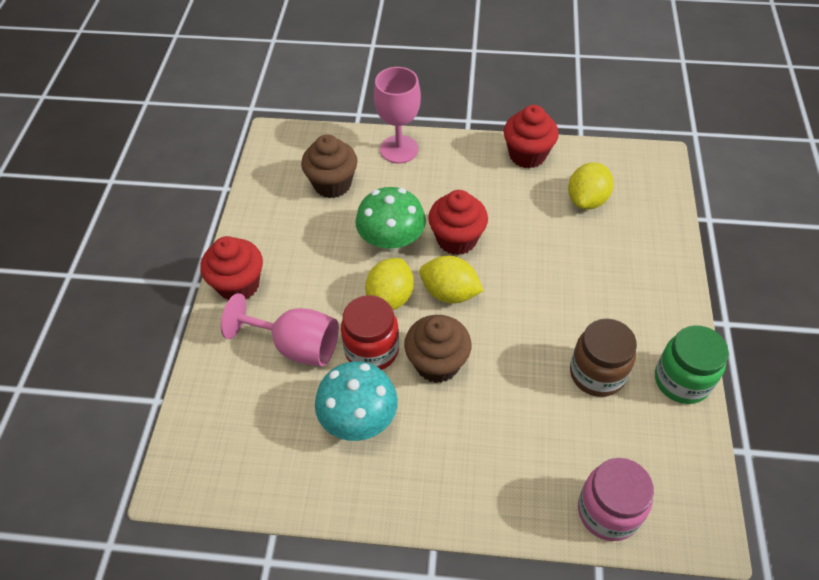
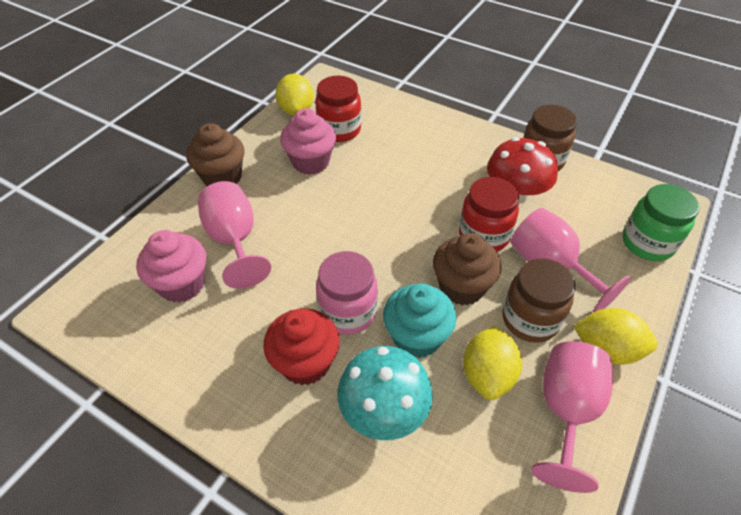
brown jar: [570,319,637,397] = 1 -> [502,259,575,343] [523,105,577,171] = 2
green mushroom: [356,187,426,252] = 1 -> none = 0
pink cupcake: none = 0 -> [136,230,206,303] [280,108,336,175] = 2
pink goblet: [221,293,339,367] [374,67,421,163] = 2 -> [198,181,271,289] [511,208,631,313] [532,341,613,493] = 3
red cupcake: [200,236,263,300] [428,190,488,255] [504,105,559,168] = 3 -> [263,308,340,385] = 1
red jar: [341,295,399,370] = 1 -> [315,76,361,142] [459,177,519,252] = 2
red mushroom: none = 0 -> [487,137,558,204] = 1
turquoise cupcake: none = 0 -> [383,283,457,358] = 1

